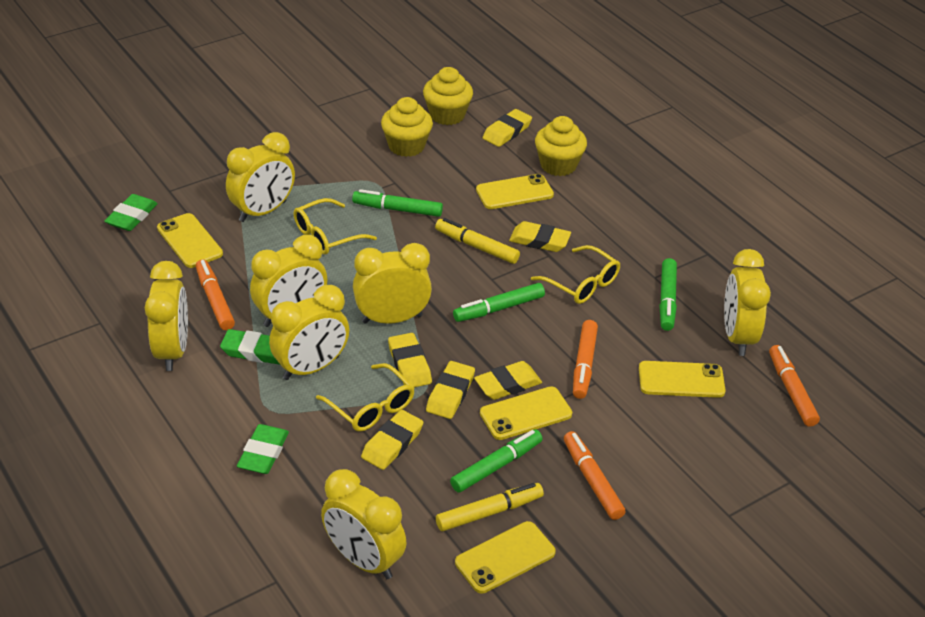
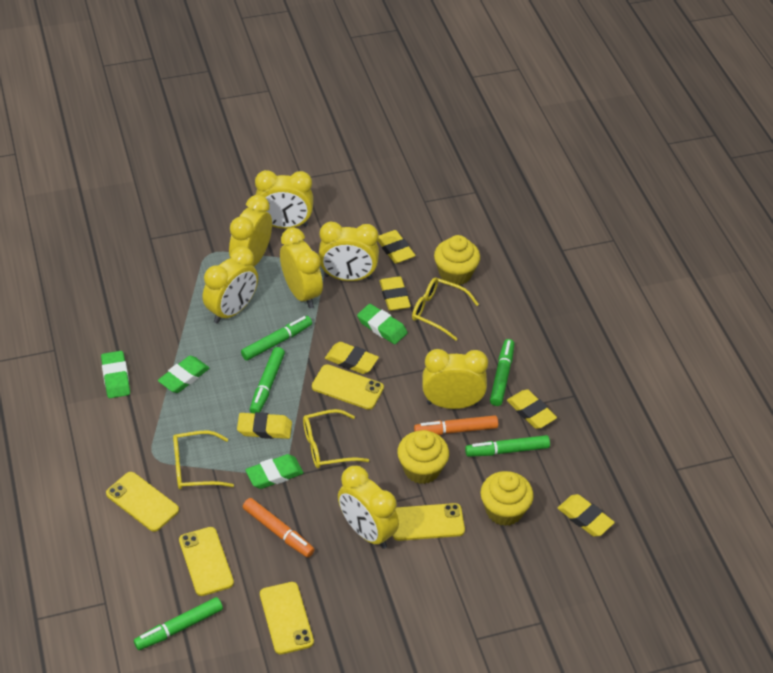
green eraser: [104,194,158,231] [220,329,280,365] [237,424,289,474] = 3 -> [101,351,130,398] [158,356,209,393] [245,454,304,489] [357,304,408,344] = 4
green marker: [352,189,443,217] [450,429,542,493] [453,283,545,322] [659,258,677,331] = 4 -> [134,597,223,650] [241,316,312,361] [250,347,285,413] [465,435,550,457] [490,339,514,406] = 5
orange marker: [196,260,235,330] [564,431,626,520] [573,320,598,399] [769,345,820,427] = 4 -> [243,498,315,557] [414,415,498,435] = 2
yellow marker: [435,218,520,264] [436,483,544,531] = 2 -> none = 0

